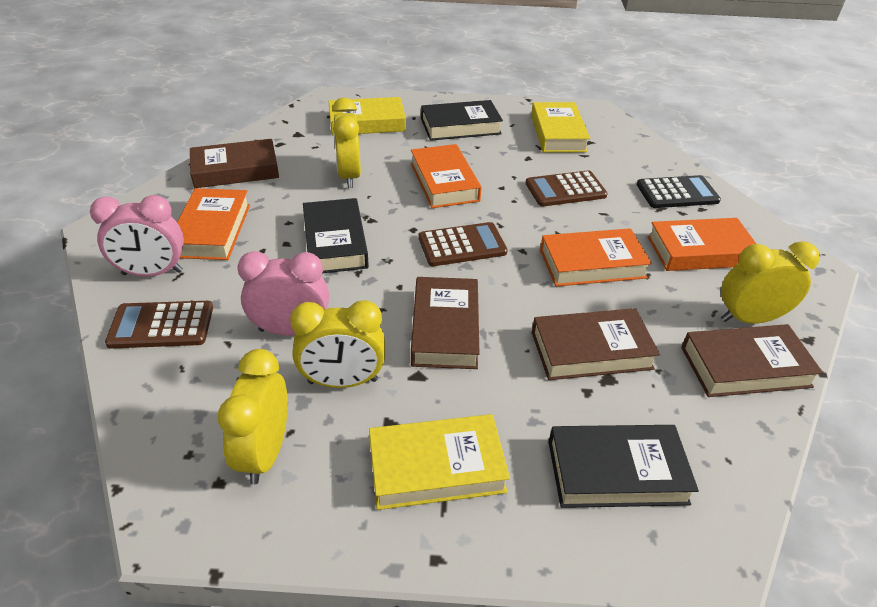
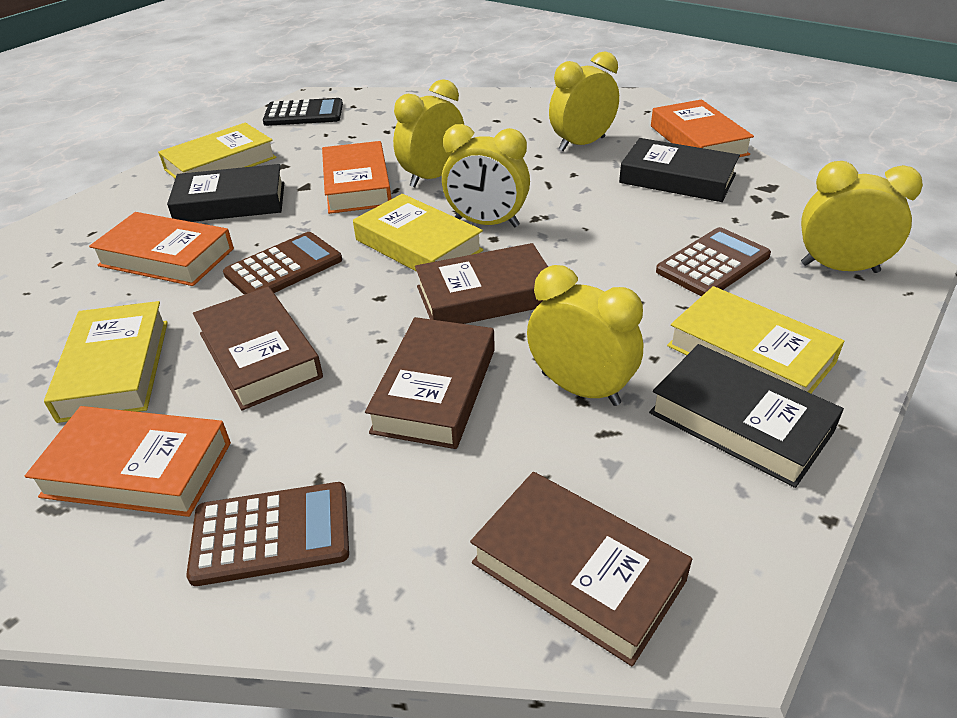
pink clock: [90,195,184,277] [237,251,329,336] = 2 -> none = 0
yellow book: [329,97,406,135] [369,414,510,510] [531,102,590,152] = 3 -> [44,301,168,423] [158,123,277,178] [353,194,483,272] [667,286,844,393] = 4
yellow clock: [218,349,288,484] [290,300,385,388] [332,97,361,188] [721,241,820,324] = 4 -> [393,79,464,187] [442,124,530,227] [527,265,643,406] [549,51,619,151] [801,161,923,273] = 5

